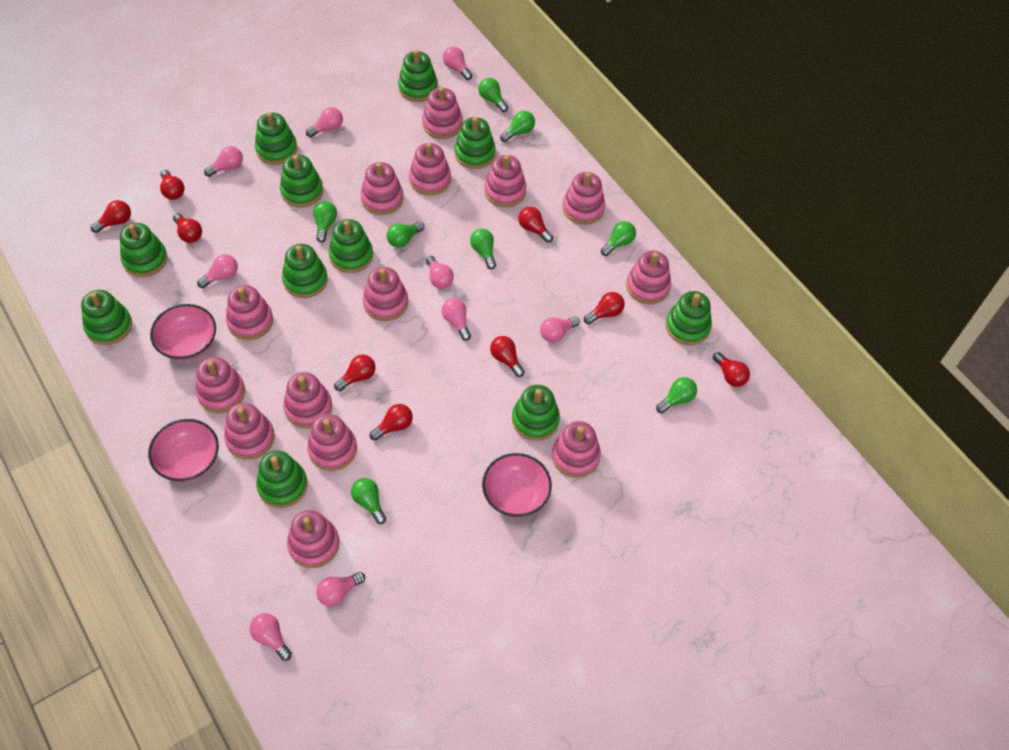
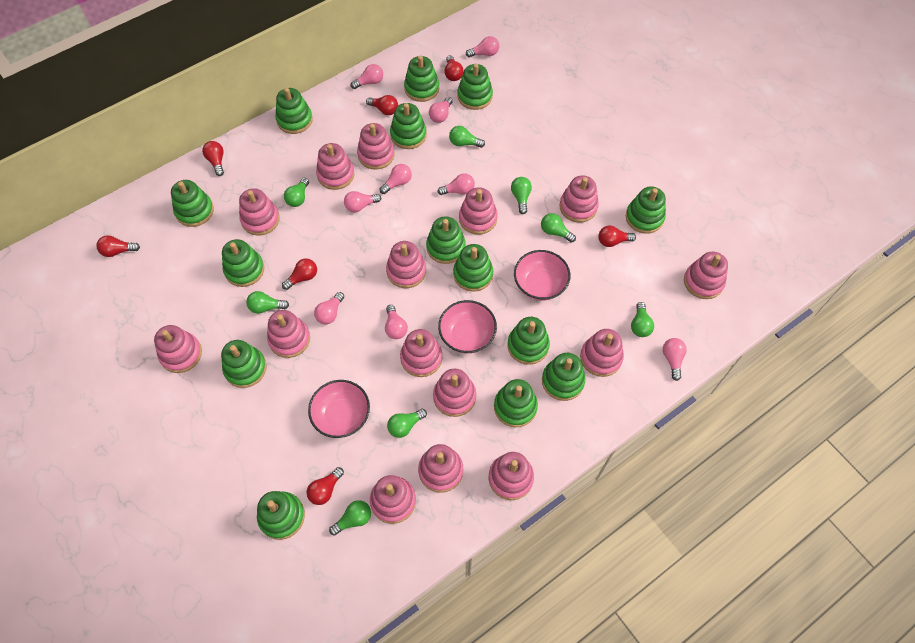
green stacking toy: [81,290,132,345] [120,223,168,277] [255,112,297,165] [256,451,308,508] [280,155,323,208] [282,244,328,298] [329,219,373,273] [398,50,438,102] [454,117,496,169] [512,385,560,441] [665,291,712,345] = 11 -> [171,180,214,227] [221,340,266,388] [222,239,264,287] [257,491,305,540] [275,88,313,134] [390,103,427,149] [404,55,439,102] [426,216,466,264] [453,244,493,292] [457,64,493,110] [494,379,538,427] [507,317,550,365] [542,353,585,401] [626,186,666,234] = 14
pink stacking toy: [196,357,245,413] [224,403,275,460] [226,285,273,340] [283,372,332,428] [287,510,340,568] [307,414,357,471] [361,162,403,215] [363,267,408,321] [409,143,451,195] [422,87,463,139] [484,155,526,207] [552,421,601,478] [563,172,605,225] [626,251,671,304] = 14 -> [154,325,202,373] [239,188,280,236] [267,310,310,358] [316,143,354,190] [357,123,395,170] [370,475,416,524] [386,241,426,288] [400,329,442,377] [418,444,463,493] [433,369,476,417] [459,187,498,235] [488,452,534,500] [560,176,599,223] [580,329,624,377] [684,252,728,299] = 15
red light bulb: [91,200,131,233] [160,170,184,200] [173,213,202,243] [334,355,375,391] [370,404,413,441] [490,336,525,377] [518,207,553,243] [584,292,625,324] [713,352,750,387] = 9 -> [97,235,140,257] [202,141,224,176] [282,258,317,290] [306,467,344,505] [366,95,398,115] [444,55,464,81] [598,226,636,247] = 7

